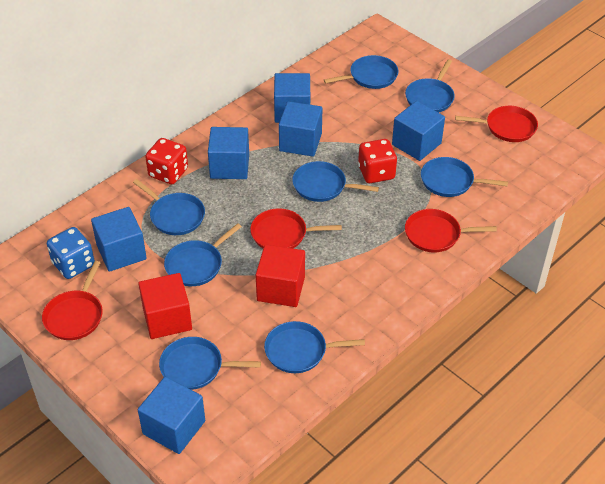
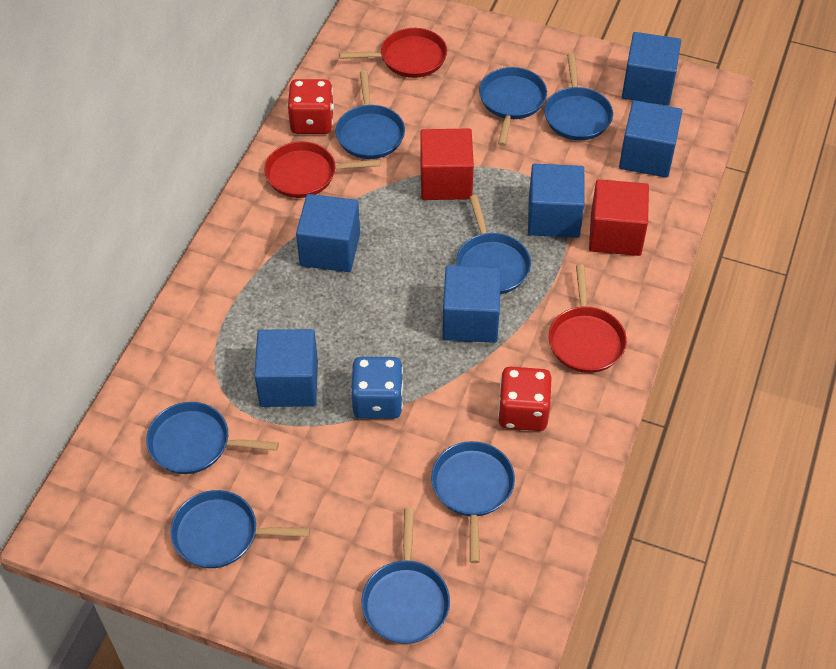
red pan: [42,261,103,340] [250,208,342,248] [405,209,497,252] [455,106,538,142] = 4 -> [264,141,381,198] [339,28,447,78] [549,264,627,373] = 3

